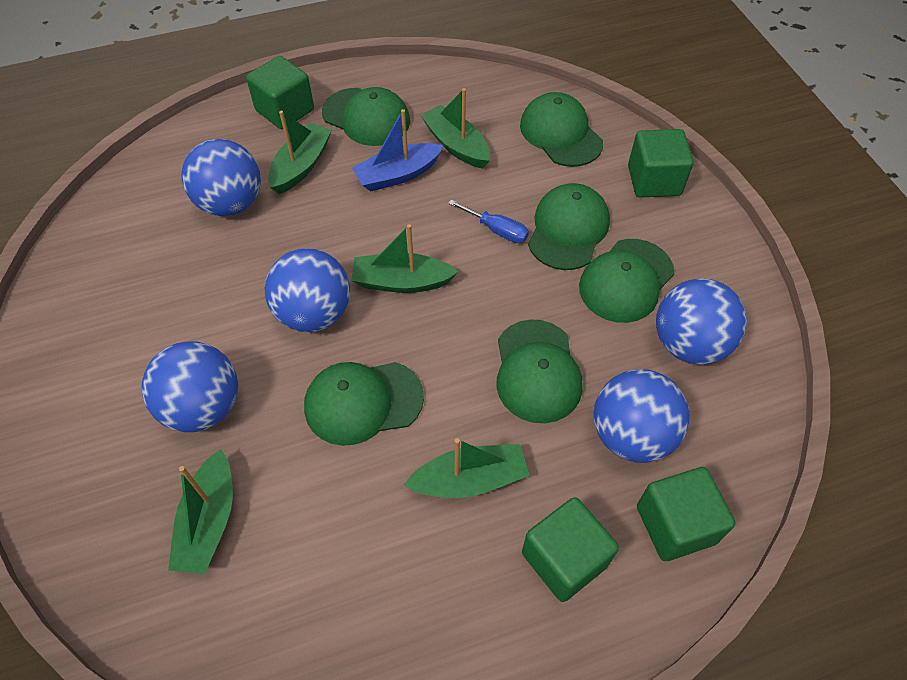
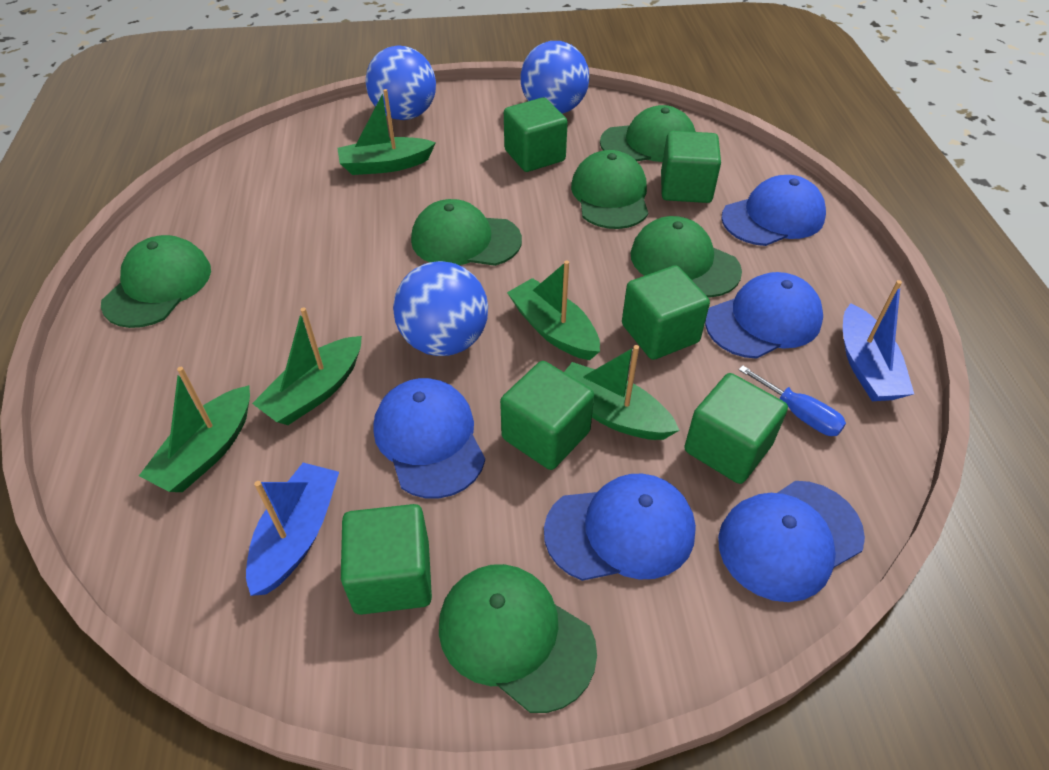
blue ball: [142,341,238,432] [181,139,261,216] [265,248,350,332] [594,369,690,463] [656,278,747,365] = 5 -> [366,45,436,120] [393,261,488,356] [520,41,590,114] = 3
blue boat: [352,109,444,191] = 1 -> [246,463,339,596] [843,280,914,401] = 2
blue cap: none = 0 -> [373,378,485,499] [544,474,696,581] [705,272,823,359] [718,481,865,602] [721,175,826,246] = 5
green cube: [246,56,314,129] [522,497,619,602] [628,129,694,198] [637,467,735,561] = 4 -> [341,504,432,615] [500,361,594,470] [504,97,568,172] [622,265,710,360] [661,131,721,203] [684,373,788,484] = 6

